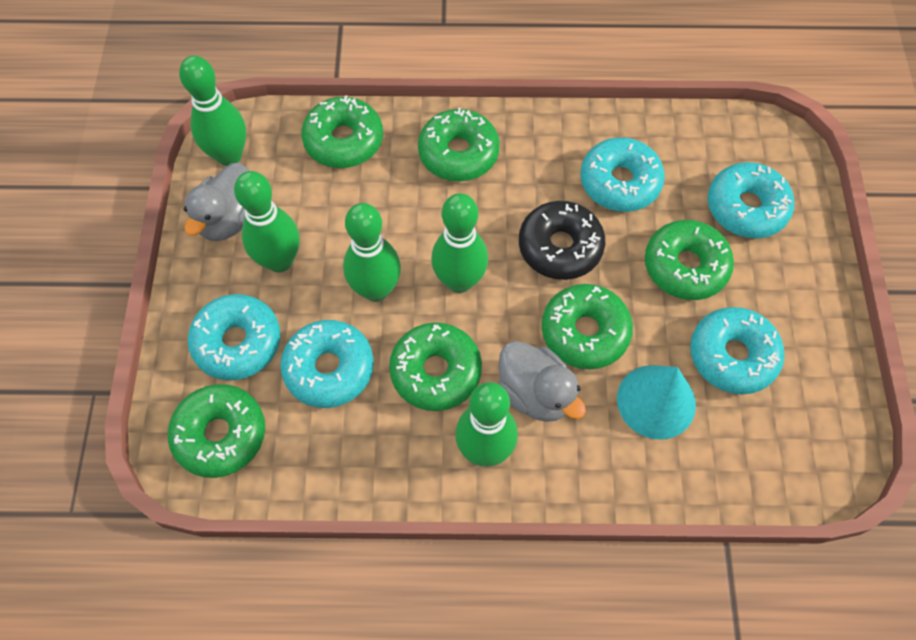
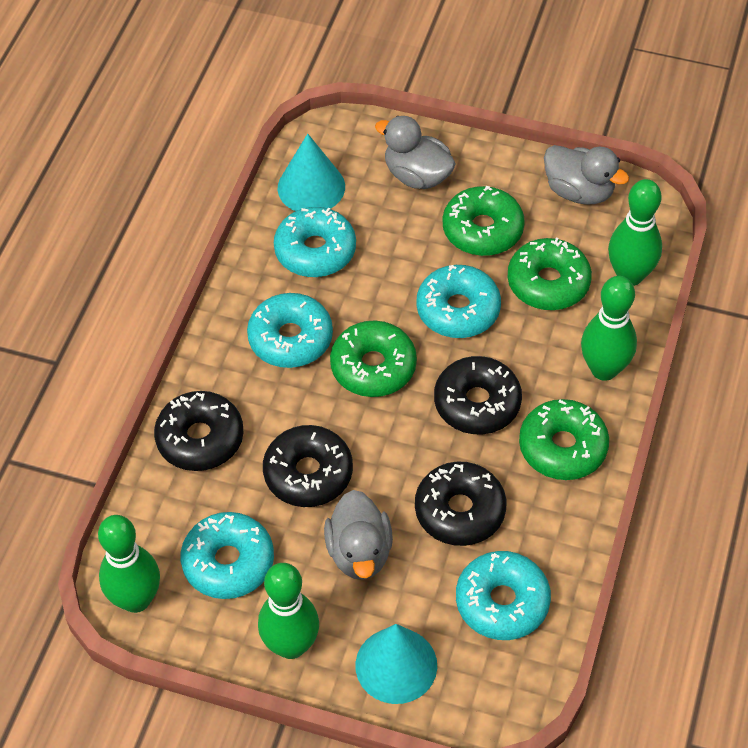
black donut: [519,201,605,280] = 1 -> [154,391,244,471] [263,425,353,507] [415,461,506,546] [434,356,522,434] = 4
green bowling pin: [179,56,246,166] [234,171,300,273] [343,203,401,302] [431,193,488,293] [455,382,518,467] = 5 -> [98,515,160,613] [258,563,319,659] [581,276,637,381] [608,179,662,286] = 4
green donut: [168,384,265,478] [301,95,383,168] [389,322,482,411] [418,108,500,181] [542,284,633,369] [645,220,734,300] = 6 -> [330,321,417,397] [443,186,525,256] [508,237,592,310] [519,399,609,480] = 4
grey duck: [184,163,249,241] [498,341,586,422] = 2 -> [324,490,393,580] [375,116,456,189] [544,145,629,205] = 3
turquoise cone: [617,365,696,440] = 1 -> [278,134,345,211] [355,624,437,704] = 2

